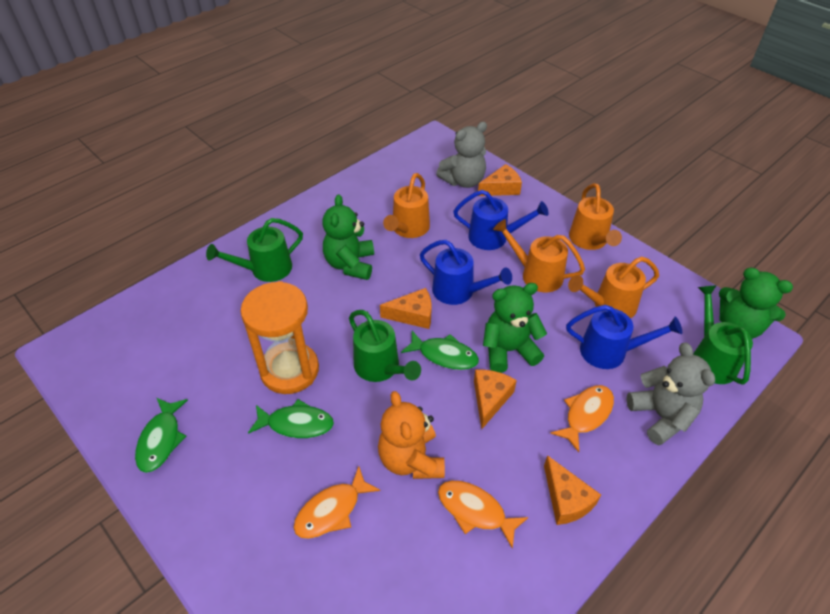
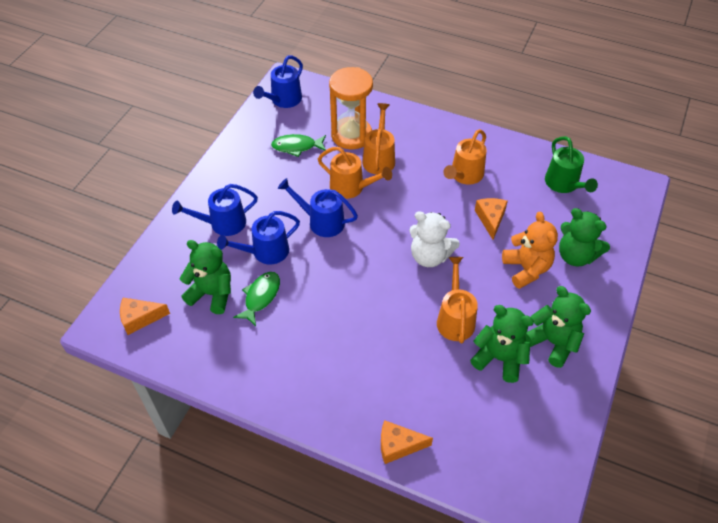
blue watering can: [420,240,512,305] [453,190,549,250] [566,305,682,369] = 3 -> [172,184,258,236] [217,211,300,264] [253,55,303,108] [278,178,358,237] = 4
green fish: [135,398,188,473] [248,399,334,438] [401,331,479,370] = 3 -> [233,272,280,326] [271,134,326,157] = 2
green teddy bear: [323,194,374,280] [483,283,547,373] [719,267,793,339] = 3 -> [180,240,231,314] [470,305,534,383] [525,286,591,368] [559,208,610,267] = 4
green watering can: [206,218,303,282] [349,310,421,382] [693,285,753,385] = 3 -> [545,136,598,193] = 1
grey teddy bear: [436,122,487,188] [626,343,715,445] = 2 -> none = 0
orange cheese: [380,288,432,329] [474,370,517,429] [478,164,522,196] [544,455,601,525] = 4 -> [120,298,170,335] [381,420,433,464] [475,198,508,240] = 3
orange fish: [293,466,380,539] [438,481,528,549] [550,385,614,452] = 3 -> none = 0
white teddy bear: none = 0 -> [409,211,460,267] = 1

